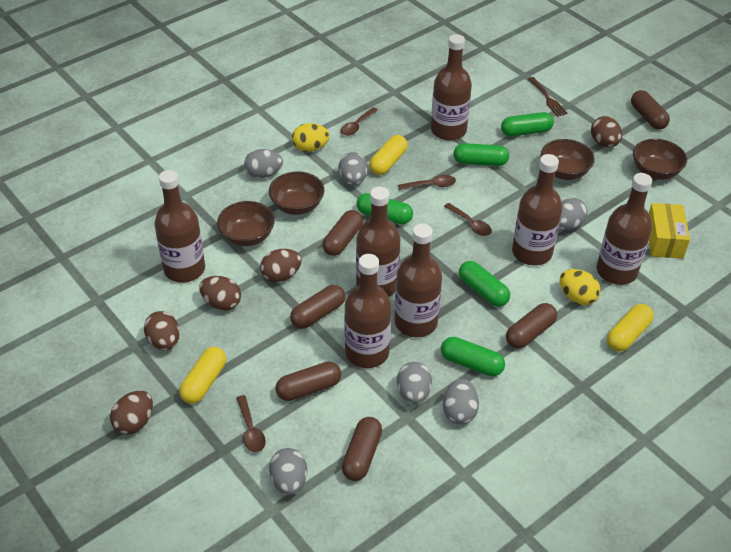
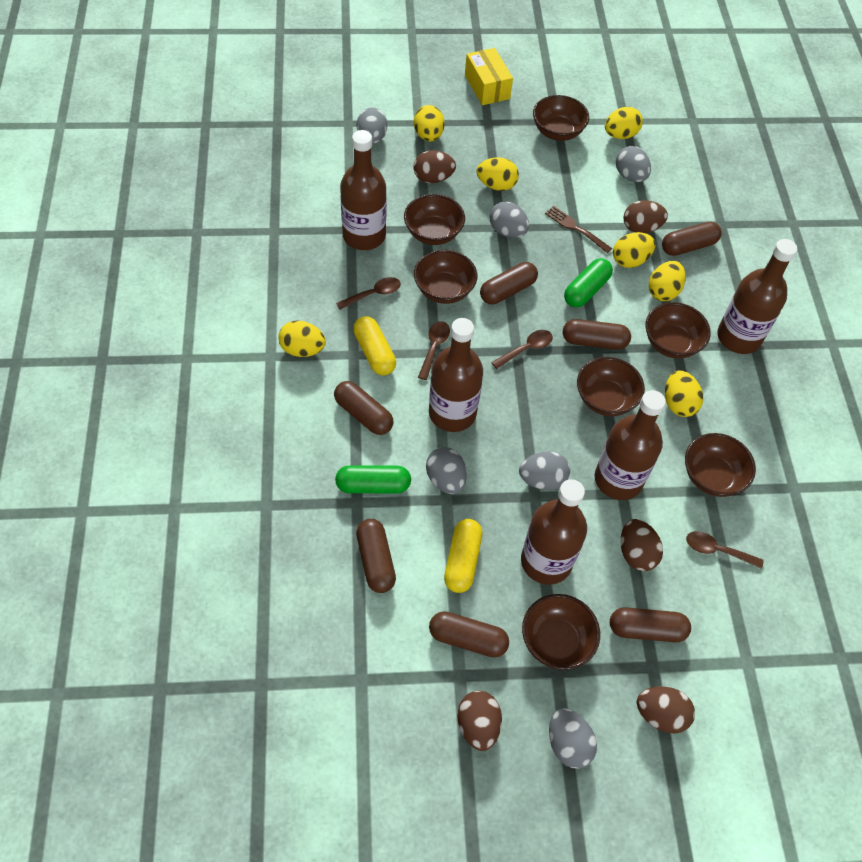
brown bottle: [154,170,205,283] [344,254,392,368] [356,187,401,297] [394,224,442,337] [431,34,472,141] [512,154,562,265] [597,173,652,285] = 7 -> [340,130,386,250] [429,318,483,432] [521,479,587,585] [595,390,666,500] [717,239,797,354] = 5
brown bowl: [217,201,275,246] [269,171,324,215] [541,139,595,180] [633,139,687,180] = 4 -> [404,194,465,245] [414,250,477,304] [522,594,600,670] [533,95,589,141] [577,357,645,416] [645,302,711,358] [685,433,756,497] = 7
brown capsule: [275,362,341,401] [290,285,345,329] [322,210,363,256] [342,417,382,481] [506,303,557,349] [631,90,670,129] = 6 -> [334,381,393,435] [356,519,396,593] [429,611,509,658] [480,262,538,304] [563,319,631,350] [610,607,691,642] [662,222,722,256] = 7
green capsule: [357,193,413,224] [441,337,505,376] [453,143,509,166] [459,261,510,307] [501,112,554,137] = 5 -> [335,465,411,493] [564,258,613,307] = 2
yellow capsule: [179,347,226,404] [369,135,408,175] [607,304,654,352] = 3 -> [353,316,396,375] [444,519,482,593] = 2
yellow egg: [292,123,330,152] [560,269,601,305] = 2 -> [278,320,326,357] [414,105,445,142] [477,157,519,191] [605,107,643,139] [613,232,655,268] [649,261,686,301] [665,371,703,417] = 7

